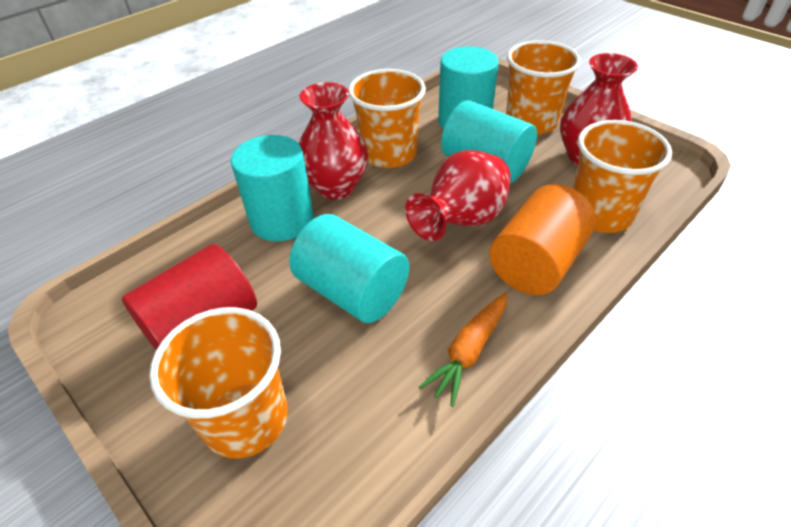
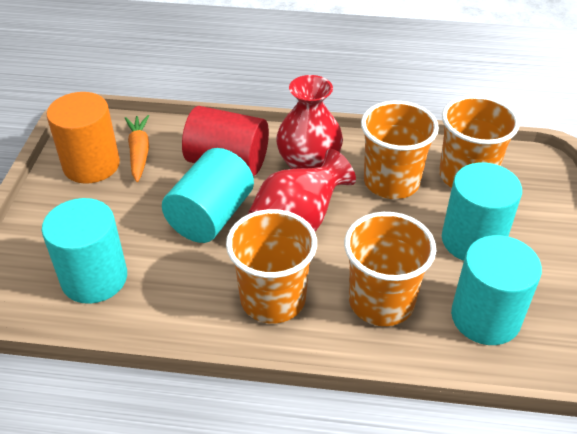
red vase: [299,82,368,200] [405,150,511,241] [560,53,638,165] = 3 -> [248,149,356,232] [276,75,343,169] = 2

